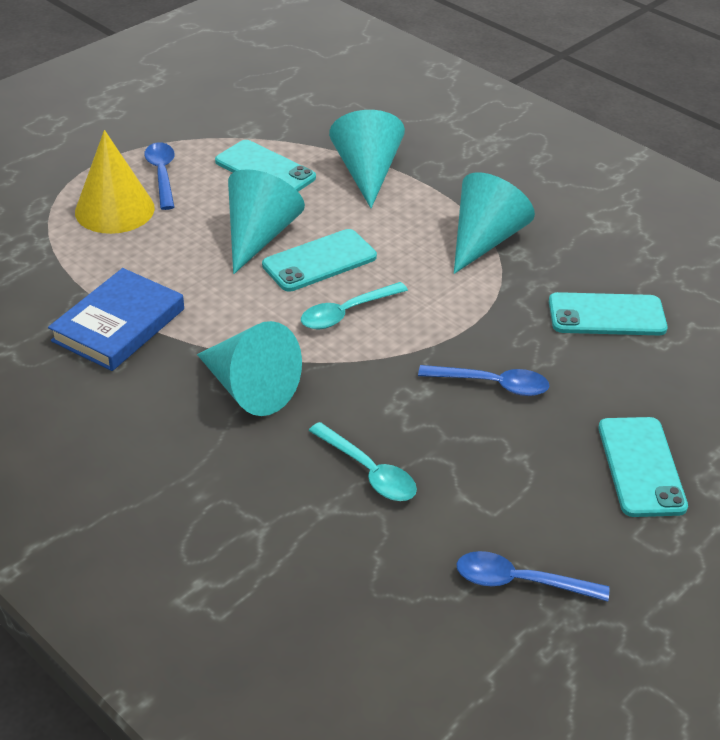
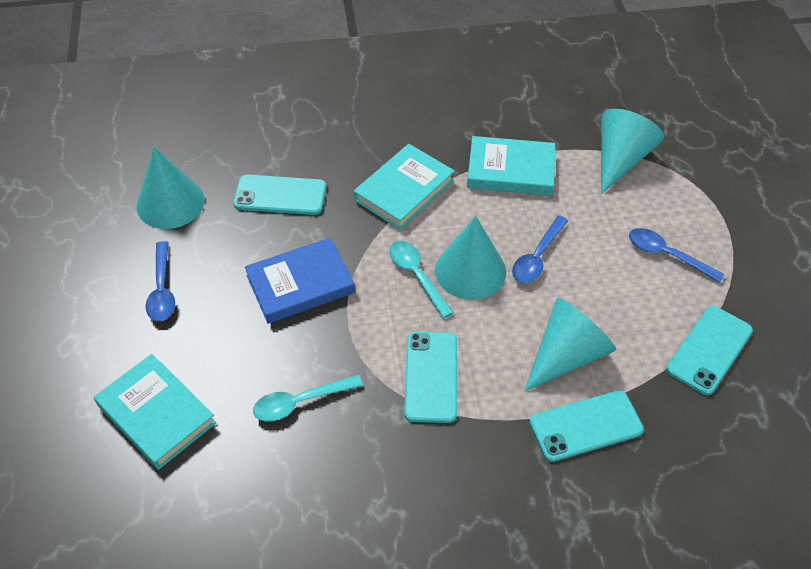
turquoise book: none = 0 -> [94,354,217,470] [354,144,455,230] [467,136,555,195] = 3
yellow cone: [75,130,155,234] = 1 -> none = 0

